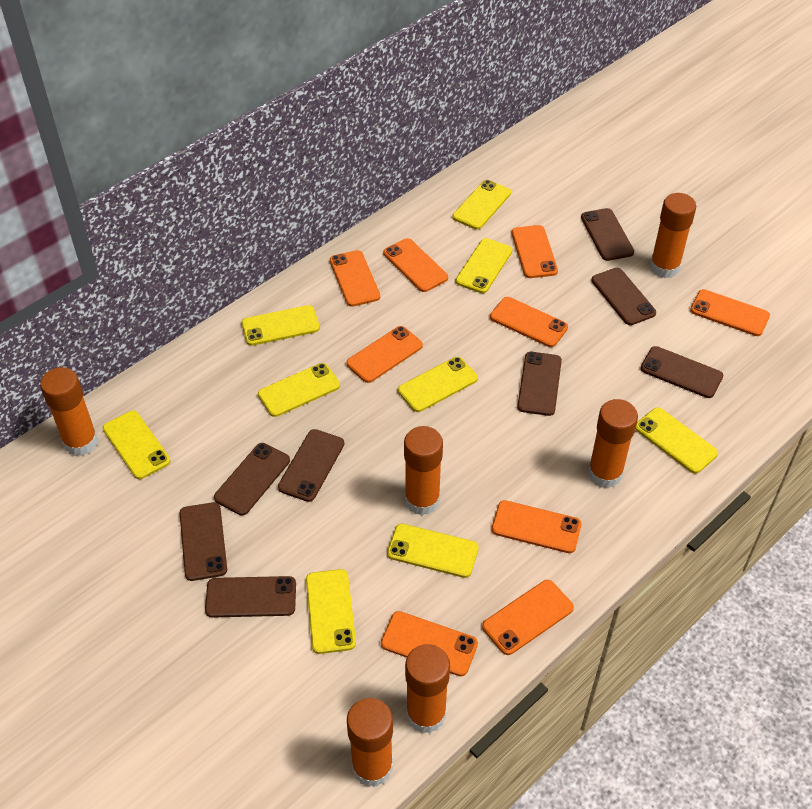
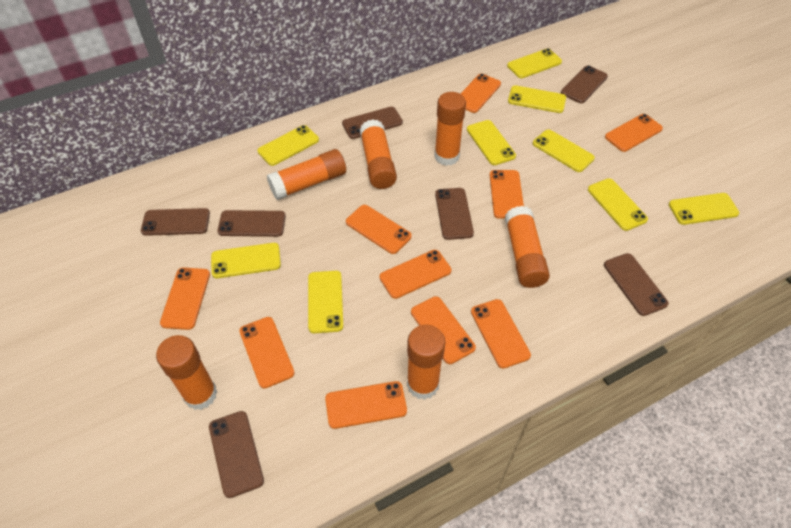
brown phone: [179,502,227,581] [205,576,296,618] [214,443,290,515] [278,429,344,502] [517,352,562,416] [581,208,634,261] [592,268,656,325] [641,346,723,398] = 8 -> [141,208,210,236] [209,411,264,498] [217,210,286,237] [342,107,403,139] [435,188,474,240] [561,66,608,103] [604,253,668,316] = 7
orange phone: [330,250,380,307] [346,326,423,383] [381,611,478,676] [383,238,448,292] [482,580,574,655] [490,297,568,347] [492,500,581,553] [512,225,558,278] [690,289,770,336] = 9 -> [160,267,210,330] [239,317,295,389] [325,381,407,429] [346,205,412,254] [380,250,452,299] [411,296,476,364] [461,74,501,113] [471,299,531,369] [490,170,524,219] [605,114,663,152] = 10

